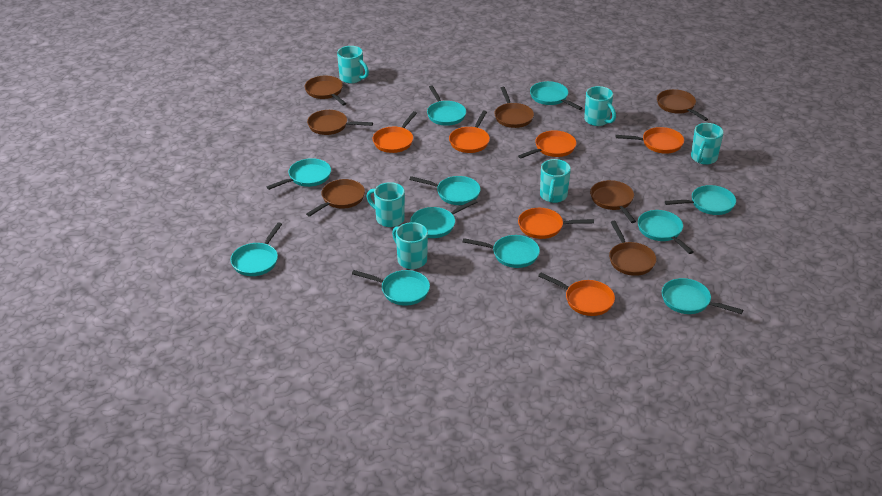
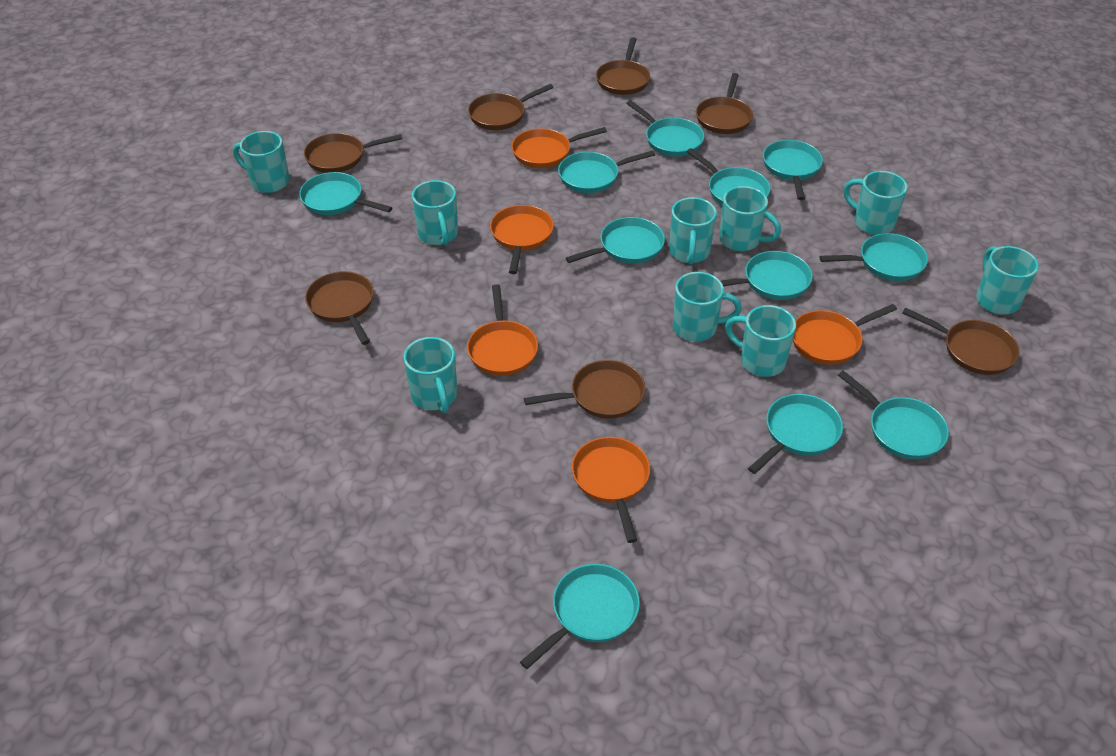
orange pan: [373,111,417,153] [449,111,490,153] [518,130,577,159] [518,208,594,239] [538,272,615,316] [615,127,684,154] = 6 -> [467,284,538,376] [490,205,554,274] [511,127,607,168] [572,437,650,543] [793,304,897,365] = 5
turquoise mug: [337,46,369,83] [367,182,405,227] [392,222,428,269] [540,159,571,203] [584,86,616,126] [691,123,724,165] = 6 -> [233,131,290,193] [404,337,457,413] [412,180,458,245] [669,197,717,265] [673,272,742,342] [719,186,781,251] [725,305,796,377] [844,171,908,235] [976,246,1039,314] = 9

